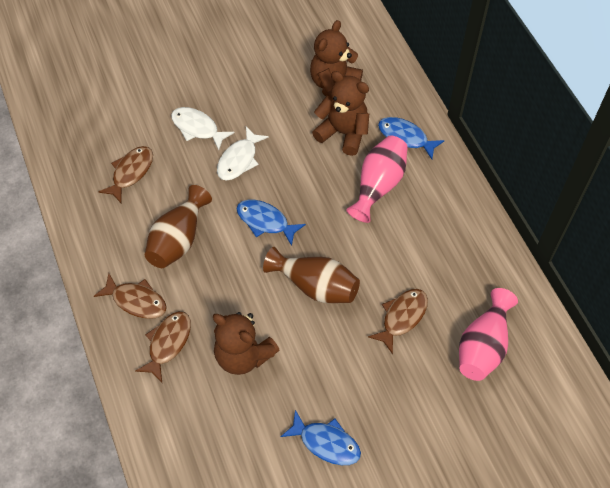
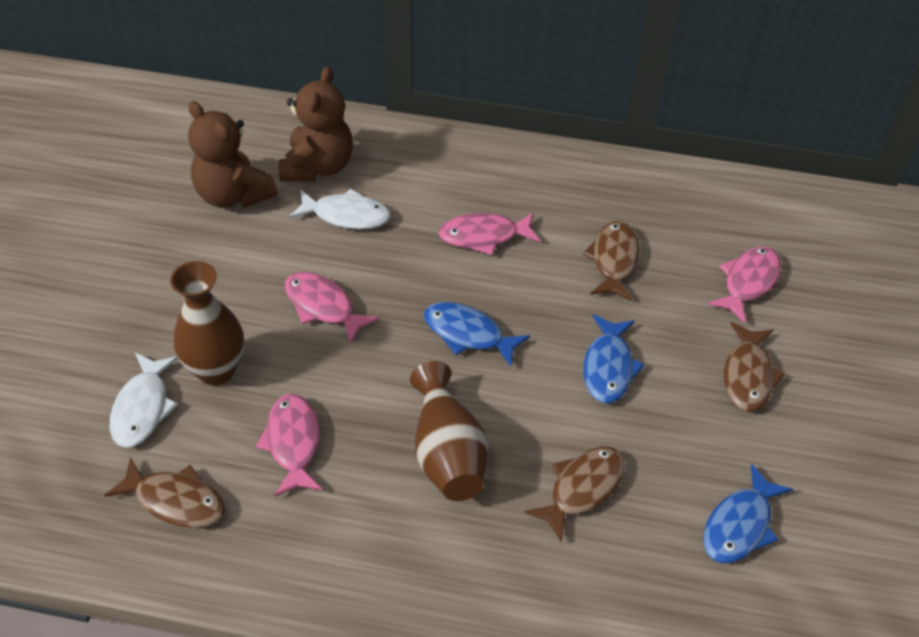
brown teddy bear: [213,312,280,375] [310,20,363,98] [312,71,369,156] = 3 -> [188,101,278,208] [278,66,353,182] = 2
pink fish: none = 0 -> [256,394,323,497] [285,272,380,345] [438,213,540,255] [707,246,781,323] = 4
pink vase: [346,136,408,223] [459,288,518,381] = 2 -> none = 0

